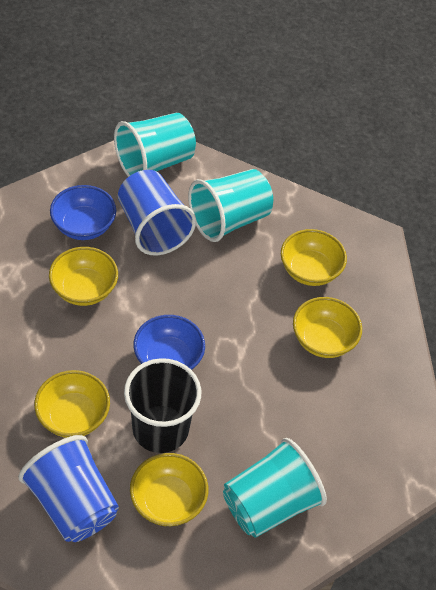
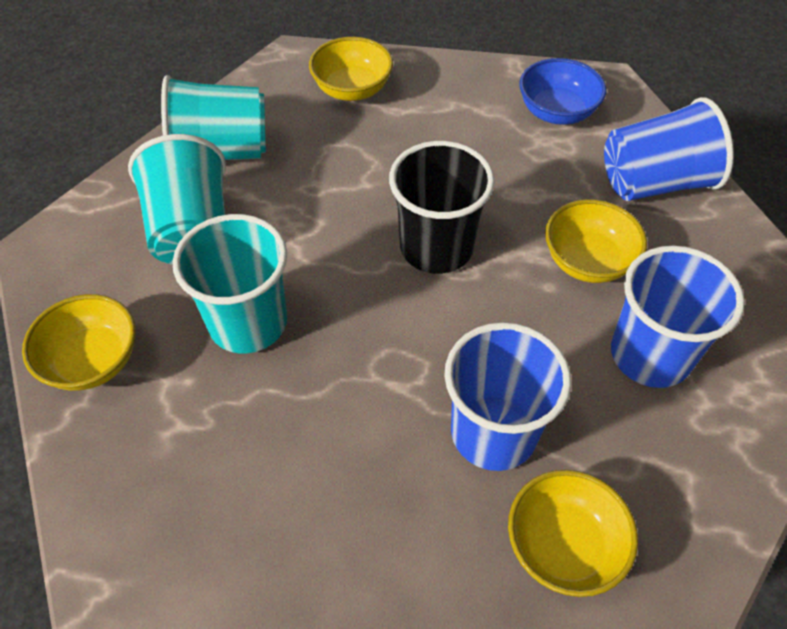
blue bowl: [50,185,116,240] [134,315,205,370] = 2 -> [520,58,606,125] = 1
blue cup: [18,435,119,542] [118,170,196,255] = 2 -> [444,322,571,471] [604,97,734,201] [611,246,745,388] = 3
yellow bowl: [34,370,110,438] [49,247,118,306] [130,453,208,526] [281,229,347,286] [293,297,362,358] = 5 -> [22,294,136,391] [309,37,393,101] [508,470,638,597] [545,199,647,283] = 4

